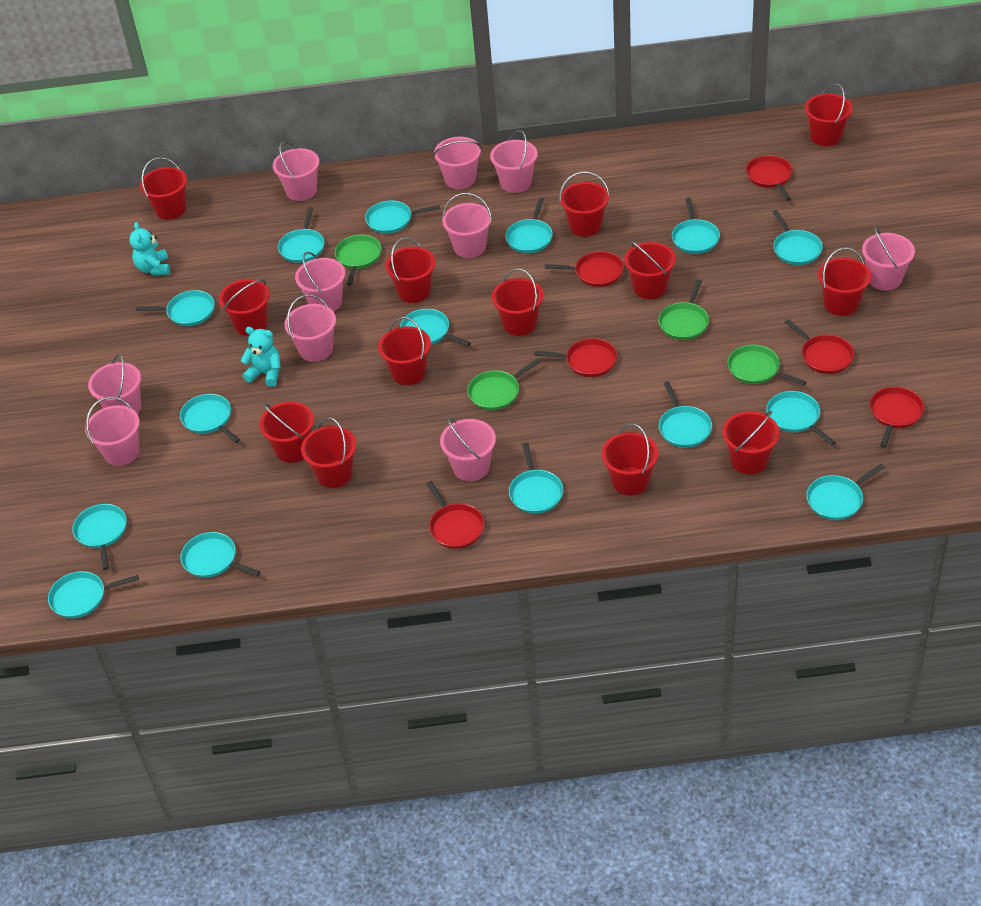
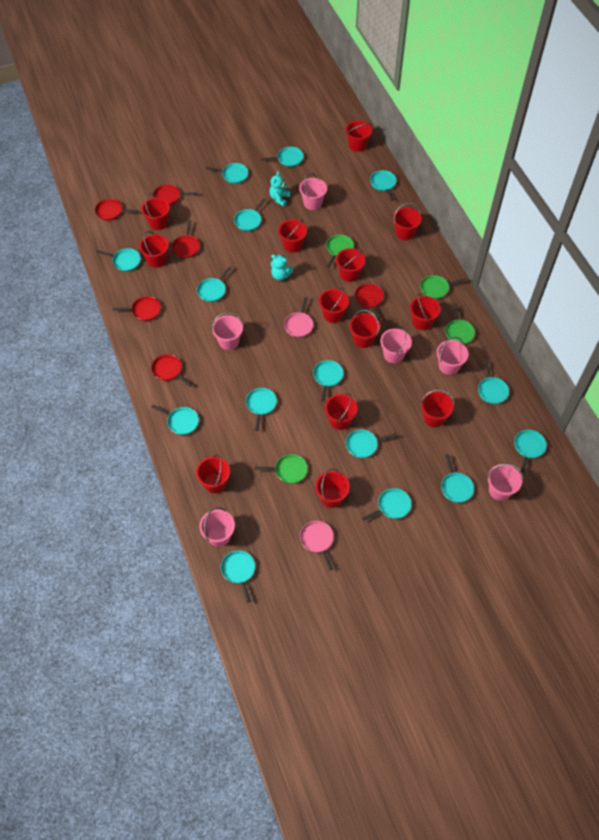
pink bucket: [85,397,140,466] [88,354,141,414] [273,141,320,201] [284,294,336,362] [295,252,345,312] [433,137,482,189] [440,418,496,481] [442,193,492,258] [490,130,538,193] [862,227,915,290] = 10 -> [199,507,235,547] [212,312,243,350] [299,173,327,210] [380,326,412,363] [437,337,469,375] [487,463,523,501] = 6
pink pan: none = 0 -> [284,297,313,337] [300,521,334,570] = 2

